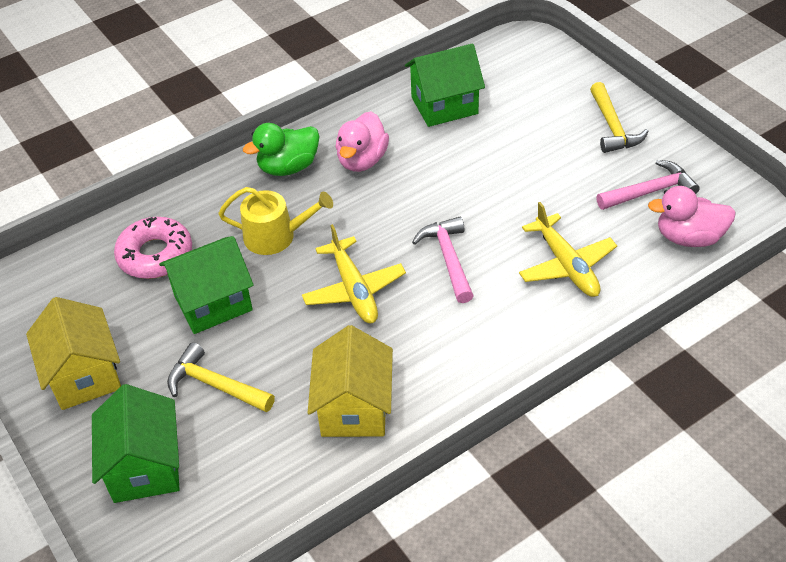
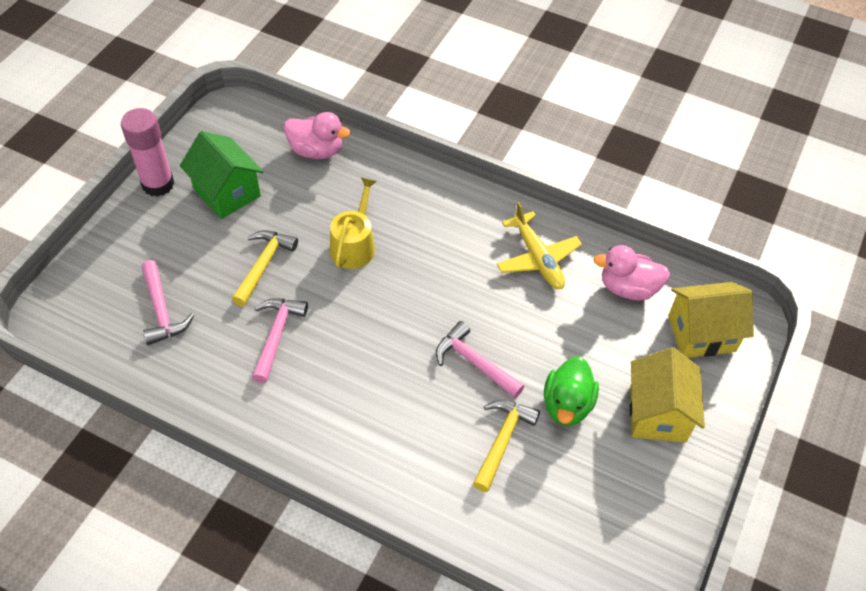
green house: [92,384,180,503] [159,236,254,334] [405,44,485,127] = 3 -> [180,131,264,219] = 1
pink donut: [114,217,192,279] = 1 -> none = 0
pink glue stick: none = 0 -> [121,108,175,197] = 1
pink hammer: [412,217,474,303] [596,160,699,210] = 2 -> [141,260,194,345] [252,298,308,383] [436,321,525,398] = 3
yellow plane: [302,224,406,323] [519,202,617,297] = 2 -> [497,202,582,289] = 1

